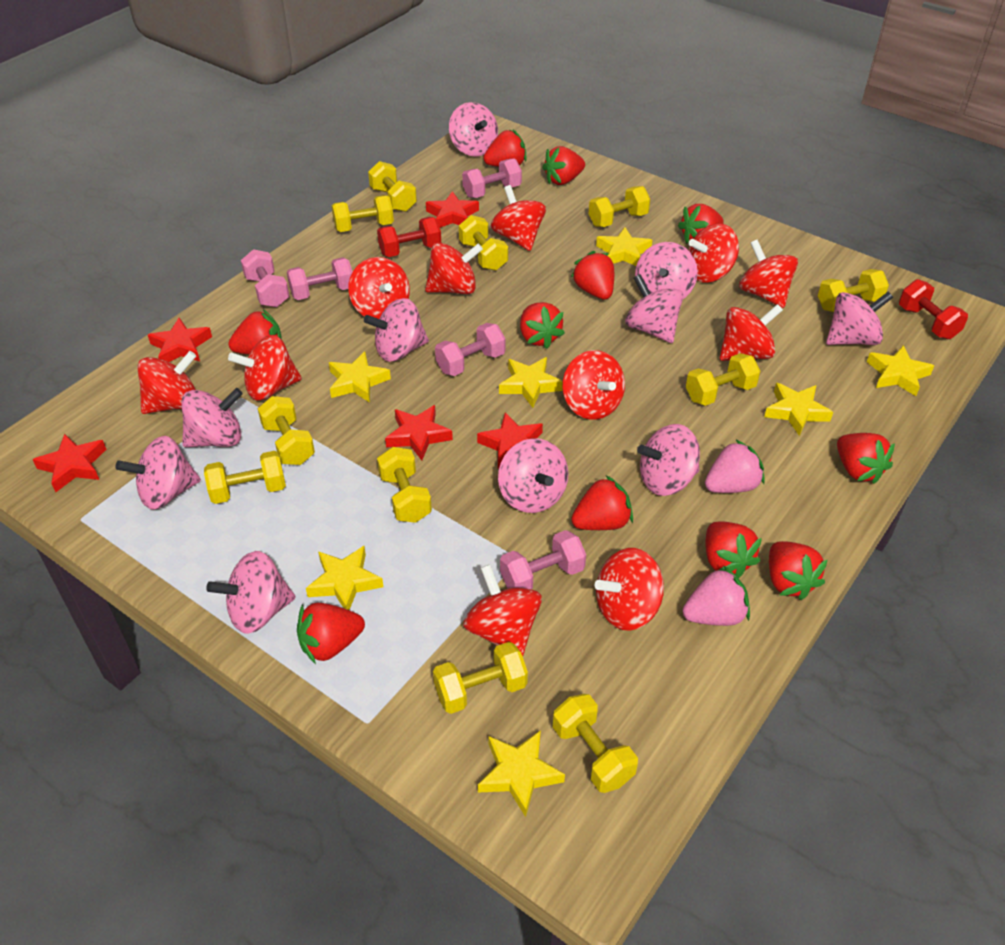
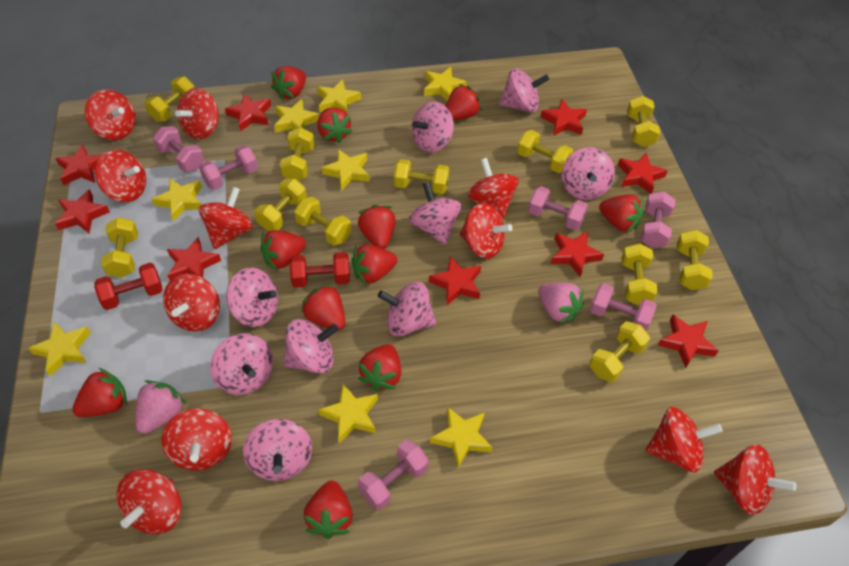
pink dumbbell: [241,249,289,307] [287,257,353,300] [435,323,506,376] [462,158,522,198] [500,530,586,589] = 5 -> [153,126,204,172] [199,145,258,190] [358,440,428,510] [528,186,588,230] [589,283,657,331] [640,192,676,248] = 6
pink spinning top: [115,436,201,509] [182,388,243,447] [206,551,296,634] [364,298,429,362] [449,102,498,157] [498,438,568,513] [625,274,683,343] [635,242,698,299] [637,424,700,496] [826,292,893,345] = 10 -> [210,333,273,395] [226,267,278,327] [243,419,312,481] [283,319,339,374] [378,282,436,337] [409,182,461,245] [412,102,454,153] [499,69,549,113] [562,147,615,200] = 9
red star: [33,434,106,492] [148,318,212,362] [385,405,453,460] [426,191,479,228] [477,412,543,469] = 5 -> [55,144,103,185] [55,189,110,233] [167,237,221,280] [225,93,271,131] [429,256,481,305] [541,99,587,136] [551,231,604,277] [618,153,668,194] [658,314,719,368] = 9
yellow star: [306,546,383,610] [329,351,391,403] [478,730,565,817] [499,357,563,408] [596,227,652,266] [764,383,833,436] [867,345,934,396] = 7 -> [28,322,91,377] [152,178,202,221] [274,99,319,132] [317,79,361,113] [318,384,378,443] [322,149,370,191] [424,67,467,101] [430,407,493,468] = 8

